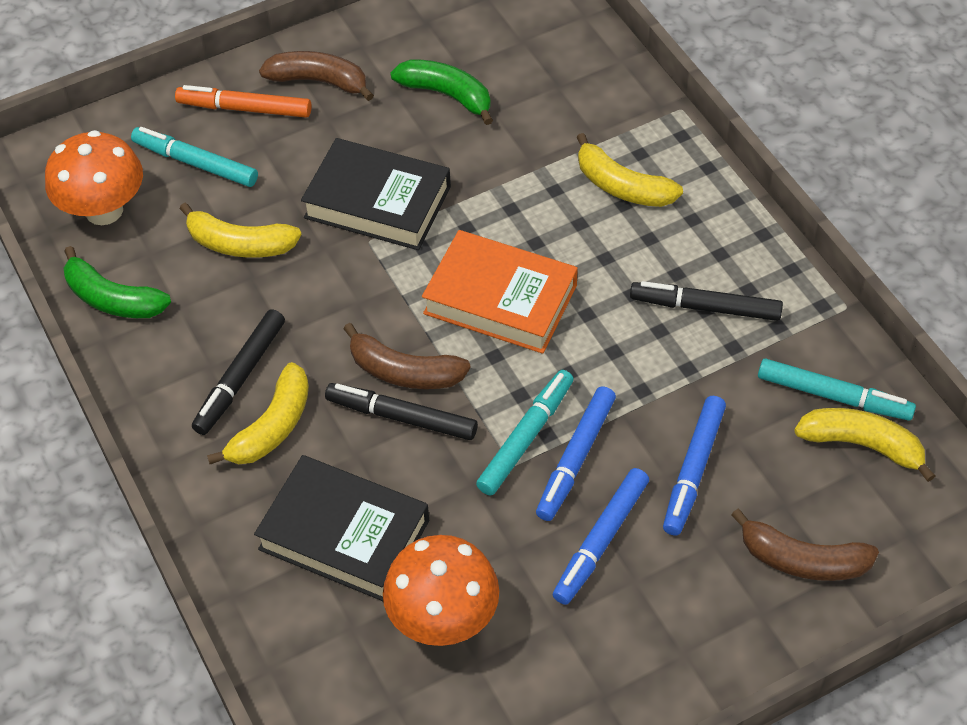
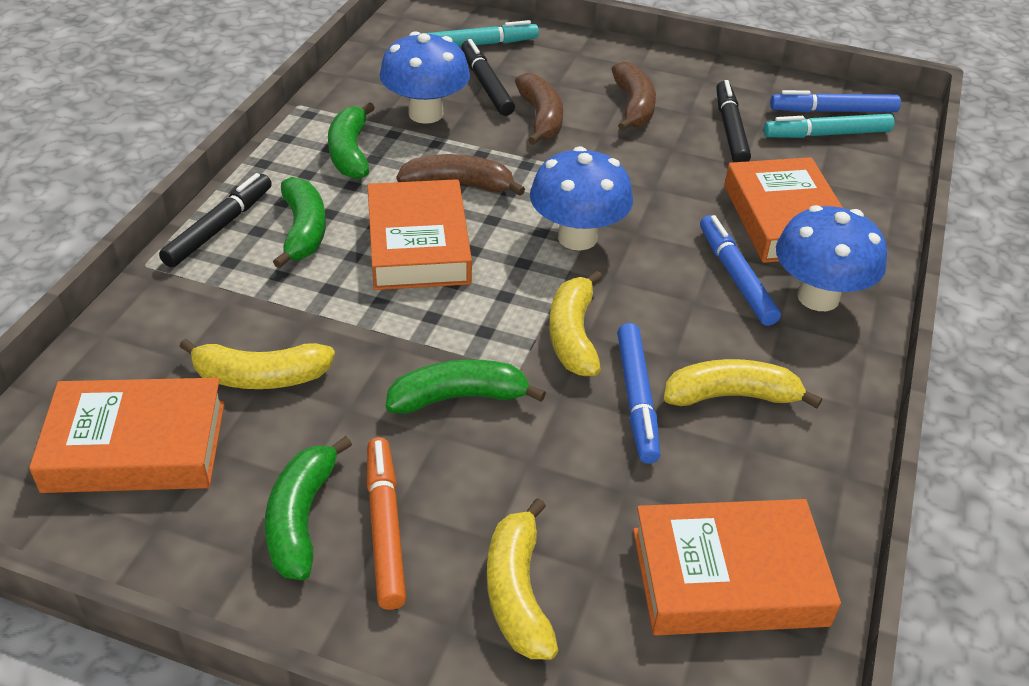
black book: [254,455,429,601] [301,138,451,250] = 2 -> none = 0
blue mushroom: none = 0 -> [380,31,470,124] [530,146,633,250] [776,205,887,311] = 3
green banana: [64,246,171,318] [390,59,493,125] = 2 -> [265,436,352,580] [273,177,326,268] [328,102,375,179] [386,360,546,414] = 4
orange book: [422,230,578,354] = 1 -> [29,378,225,493] [368,179,472,290] [633,499,841,635] [724,157,843,263] = 4
orange mushroom: [45,130,143,225] [383,535,499,646] = 2 -> none = 0
turquoise marker: [131,127,258,187] [476,370,573,496] [758,359,916,421] = 3 -> [426,20,539,47] [764,114,894,138] = 2

